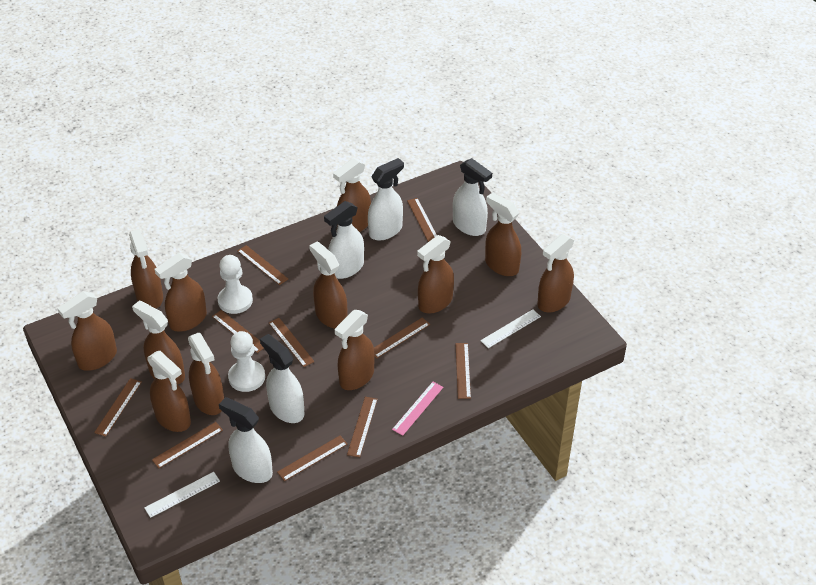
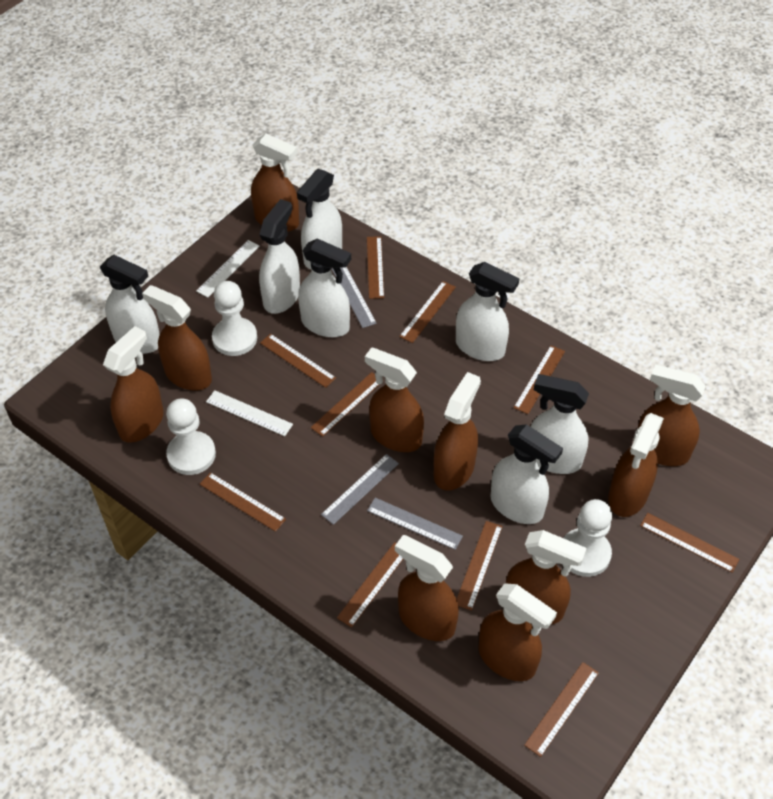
brown spray bottle: [57,291,117,371] [129,229,163,308] [132,300,185,384] [148,351,191,432] [155,253,207,332] [188,333,224,415] [309,241,347,328] [333,158,371,232] [335,310,375,390] [417,235,454,314] [485,192,521,276] [537,234,574,312] = 12 -> [103,326,164,443] [142,285,212,390] [251,134,299,232] [365,347,424,452] [395,535,459,641] [434,372,481,490] [478,583,557,681] [506,530,587,625] [608,413,664,517] [638,365,706,466] = 10
grey ruler: none = 0 -> [321,454,399,525] [331,267,377,328] [367,498,463,550] = 3
pink ruler: [392,382,443,436] = 1 -> none = 0
white pawn: [218,255,253,314] [228,331,265,392] = 2 -> [166,399,216,475] [212,281,257,356] [563,499,612,577] = 3
white spray bottle: [219,397,273,483] [260,334,304,423] [324,201,364,279] [368,158,404,241] [453,158,492,236] = 5 -> [100,255,160,354] [259,199,300,314] [297,169,342,270] [298,238,351,337] [456,262,519,361] [490,424,563,524] [531,374,589,474] = 7

